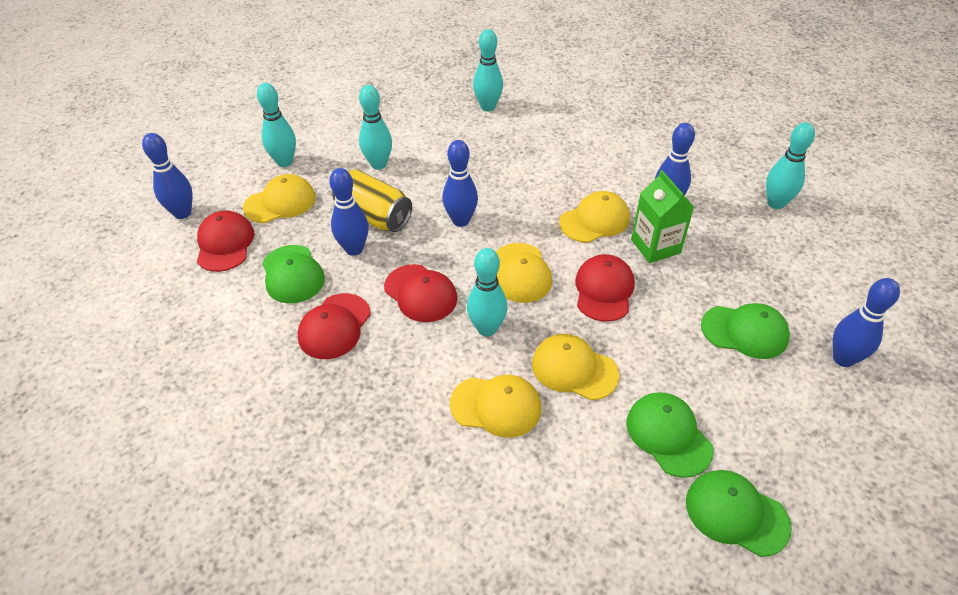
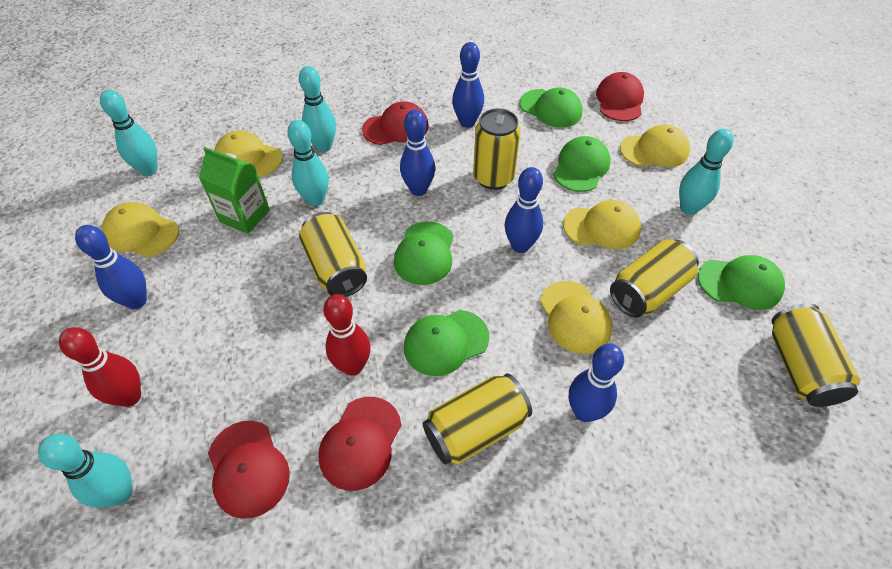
green cap: [262,245,325,303] [627,392,714,478] [686,470,792,557] [701,303,790,359] = 4 -> [394,221,453,285] [404,310,489,376] [519,88,583,127] [553,136,611,192] [698,255,785,310] = 5
red bowling pin: none = 0 -> [59,327,141,407] [323,294,371,375] = 2
yellow can: [332,170,412,232] = 1 -> [299,212,367,297] [423,373,532,465] [473,108,521,190] [610,239,699,318] [771,303,860,407] = 5

